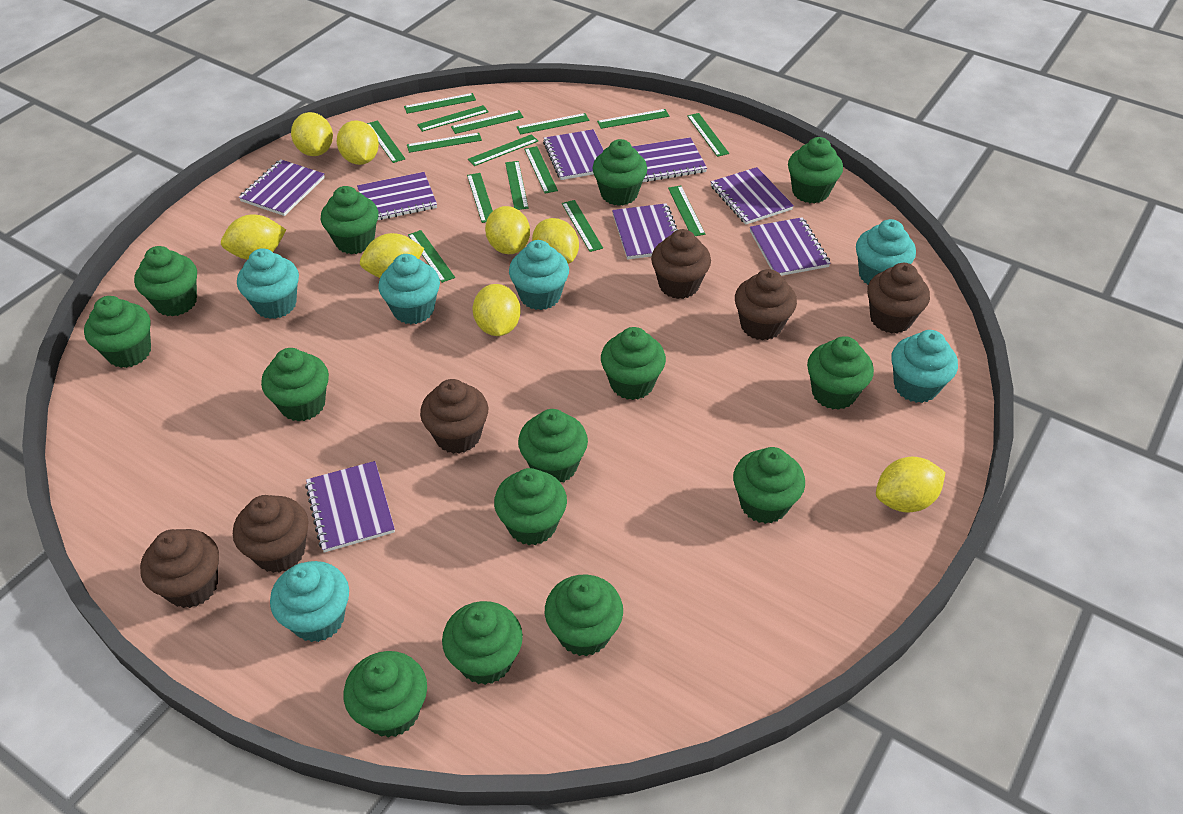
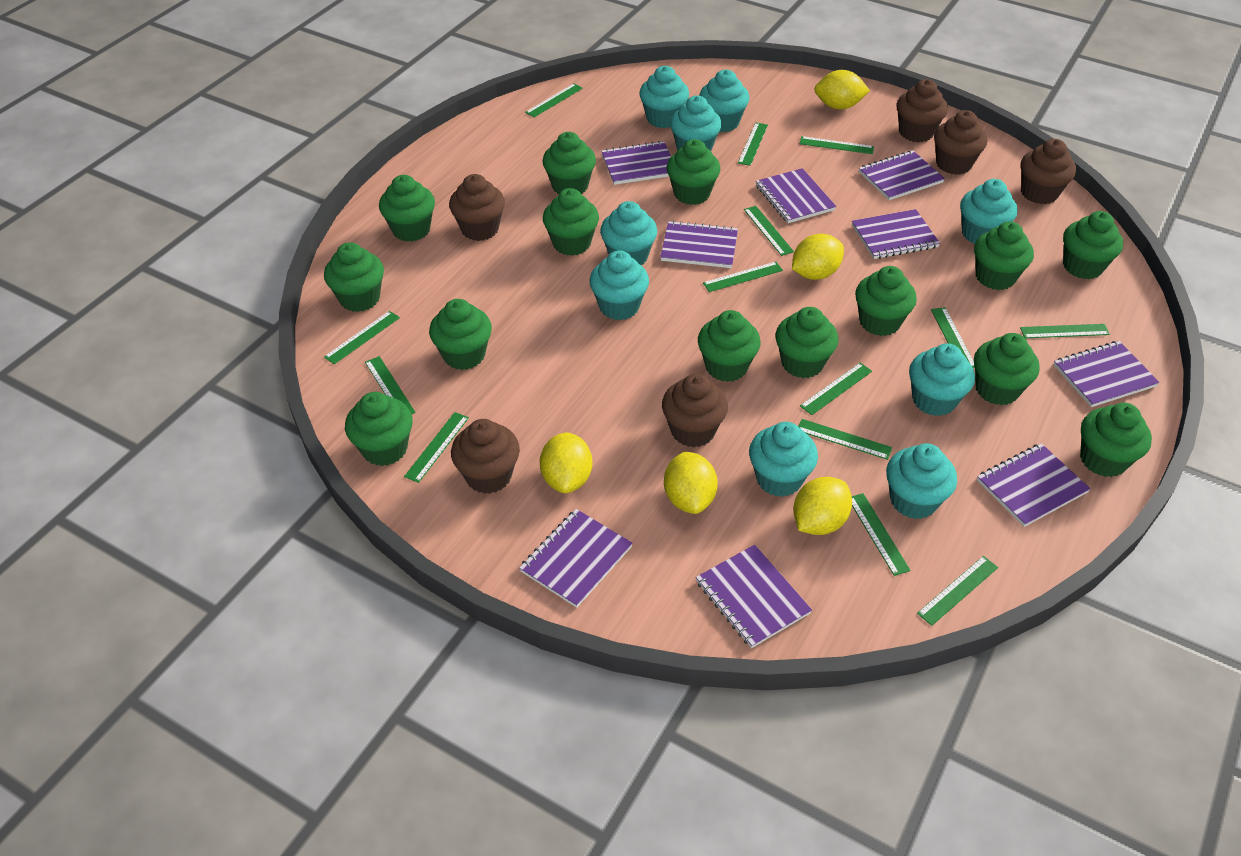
green ruler: [367,120,405,163] [404,93,476,114] [407,133,482,153] [408,230,455,283] [417,105,489,132] [451,110,524,134] [467,173,493,223] [468,134,538,166] [505,161,529,210] [517,113,589,135] [524,146,558,194] [562,200,603,252] [597,109,669,129] [668,186,705,236] [687,113,729,157] = 15 -> [324,311,400,364] [365,356,416,414] [404,412,469,483] [525,84,583,117] [703,262,783,292] [738,123,768,166] [744,206,794,256] [798,419,892,460] [800,136,874,154] [800,363,872,415] [852,493,911,576] [917,556,998,626] [931,307,975,368] [1020,324,1110,338] = 14
purple notebook: [239,159,325,216] [305,461,395,552] [357,172,437,220] [543,129,604,180] [612,203,678,260] [632,137,707,182] [711,167,794,225] [750,217,831,276] = 8 -> [519,509,633,608] [601,141,671,185] [660,221,738,268] [696,545,812,648] [756,168,836,223] [852,209,940,259] [859,150,945,200] [977,443,1090,527] [1054,341,1160,407] = 9
turquoise cupcake: [237,248,299,319] [270,561,349,642] [378,254,440,324] [509,240,569,310] [856,219,916,285] [891,330,958,403] = 6 -> [589,250,649,320] [600,201,657,265] [639,66,689,128] [670,95,722,151] [699,69,749,132] [749,422,818,497] [886,443,957,519] [909,343,975,416] [960,179,1018,244] = 9
yellow lemon: [221,214,286,260] [291,112,333,156] [337,120,379,165] [360,233,424,278] [473,284,521,336] [485,206,530,254] [532,218,579,264] [876,457,945,512] = 8 -> [540,432,592,493] [664,452,718,514] [792,234,844,280] [793,477,852,535] [814,70,870,110] = 5

